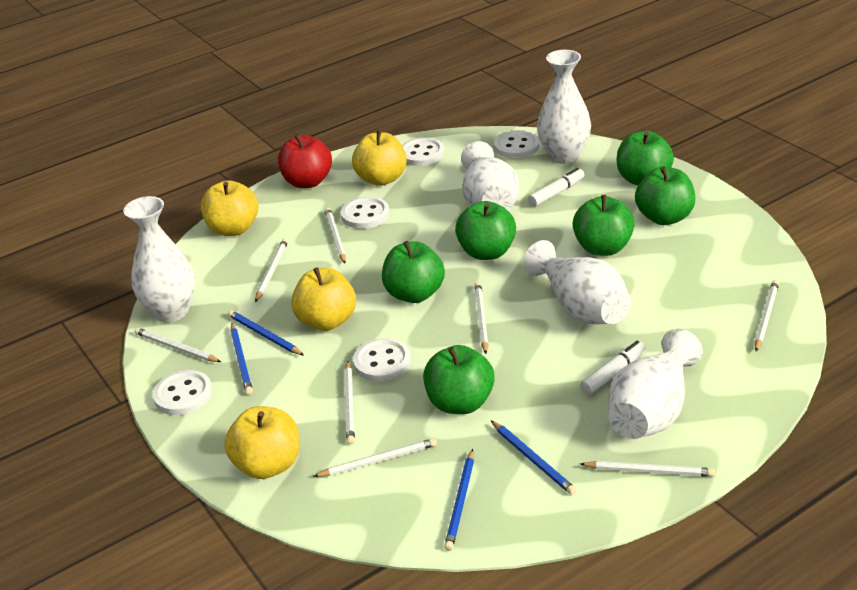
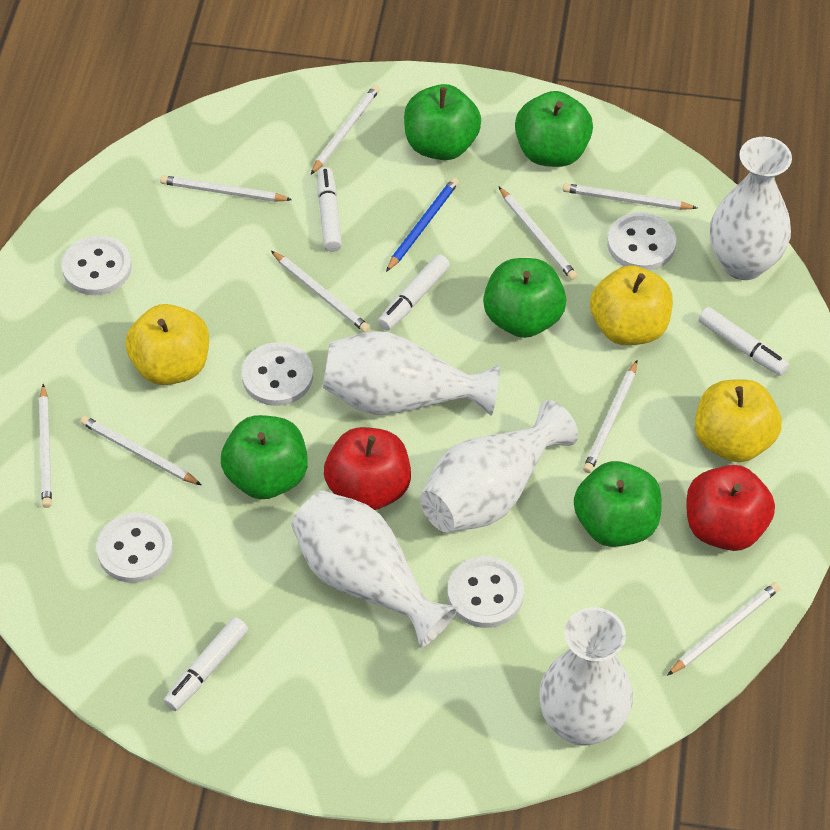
blue pencil: [228,310,304,355] [230,323,253,395] [444,449,474,551] [491,420,576,495] = 4 -> [386,178,459,272] = 1
green apple: [382,241,445,303] [423,345,495,414] [455,201,516,260] [572,195,635,256] [617,131,674,185] [635,167,695,225] = 6 -> [221,415,308,499] [404,84,481,160] [483,258,566,338] [515,91,593,167] [574,461,662,547] = 5
red apple: [278,134,332,188] = 1 -> [324,427,411,510] [686,465,775,551] = 2
white marker: [528,168,585,207] [580,341,646,395] = 2 -> [164,617,248,711] [318,167,342,252] [378,254,450,330] [698,307,789,376] = 4
white pencil: [134,328,221,362] [255,238,288,302] [313,438,437,477] [325,208,346,264] [345,361,355,444] [474,282,489,354] [580,461,715,477] [755,280,779,351] = 8 -> [39,384,52,508] [80,416,202,485] [160,175,292,202] [271,251,370,332] [310,85,380,175] [498,186,577,280] [563,183,697,210] [583,360,637,473] [667,582,780,676] = 9
yellow apple: [201,180,258,236] [224,406,299,479] [291,267,356,331] [352,130,407,186] = 4 -> [125,304,209,385] [590,265,673,345] [695,379,781,462] = 3

